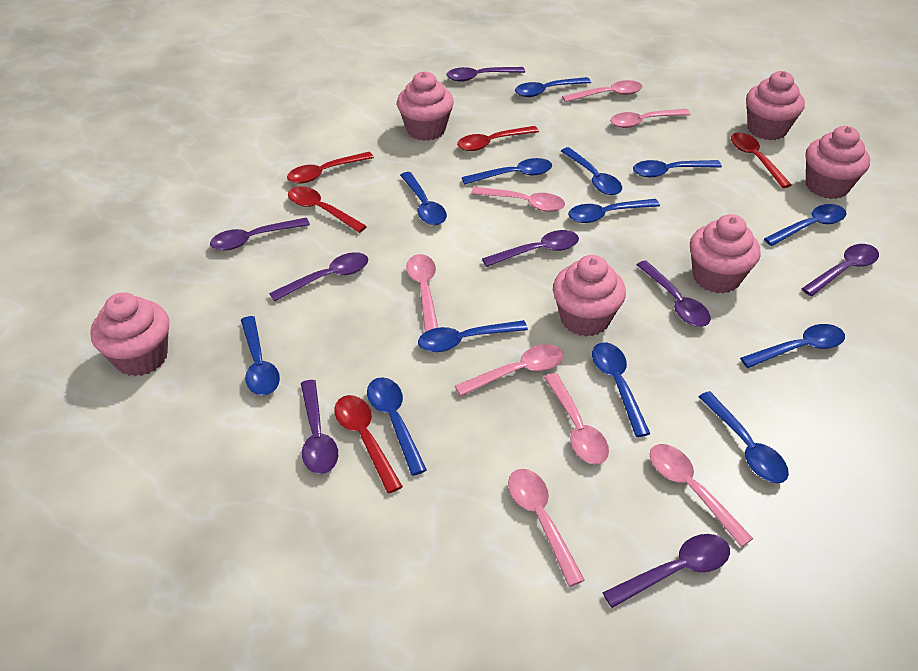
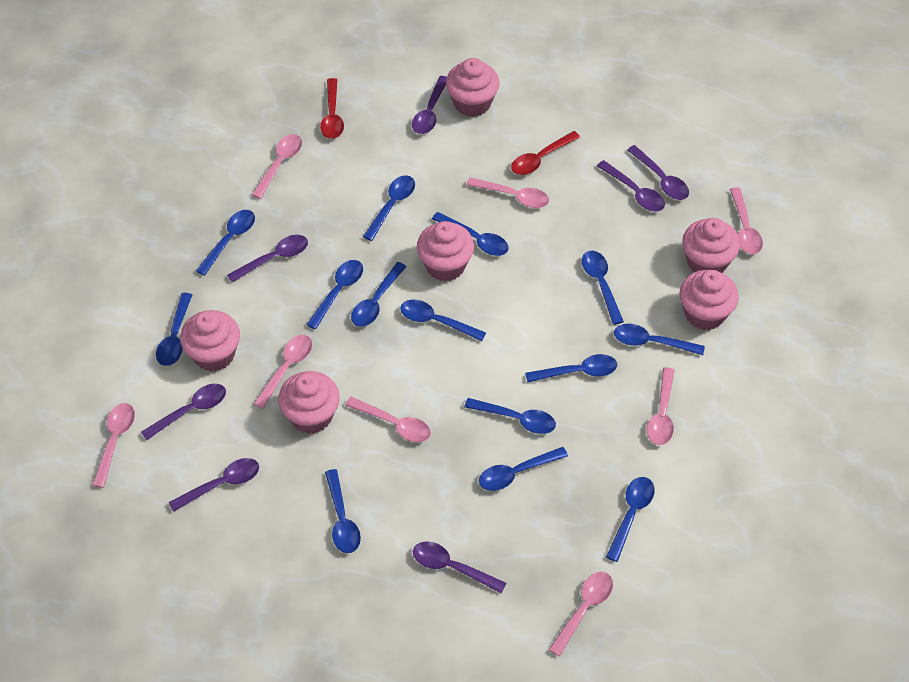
blue spoon: [241,316,280,395] [367,377,427,476] [400,172,447,225] [418,320,528,352] [462,158,552,185] [515,77,591,97] [561,147,622,195] [568,199,660,223] [592,342,650,437] [633,160,722,177] [698,391,789,483] [740,324,845,368] [764,204,847,246] = 13 -> [156,293,192,366] [196,210,255,276] [306,260,363,329] [325,469,361,553] [351,262,407,327] [363,175,415,241] [400,300,486,341] [432,212,508,256] [464,398,556,434] [479,447,568,491] [525,354,617,383] [582,251,624,325] [606,477,655,562] [614,324,705,355] = 14
purple spoon: [210,218,310,251] [269,252,368,302] [301,380,338,474] [447,67,525,82] [482,230,579,267] [602,534,730,608] [637,260,711,327] [801,244,879,296] = 8 -> [141,384,226,440] [168,458,259,512] [227,235,308,283] [412,76,447,134] [413,541,506,594] [597,160,665,212] [627,145,689,200] = 7
red spoon: [287,152,374,184] [288,186,367,233] [334,395,403,493] [457,126,539,151] [731,132,792,188] = 5 -> [320,78,344,139] [511,131,580,175] = 2

